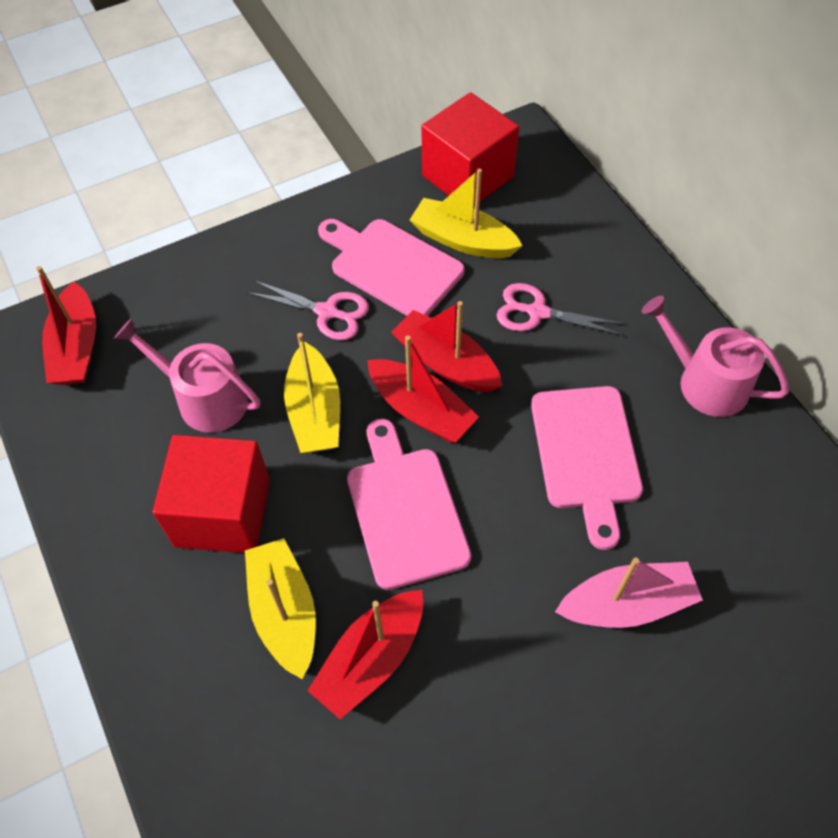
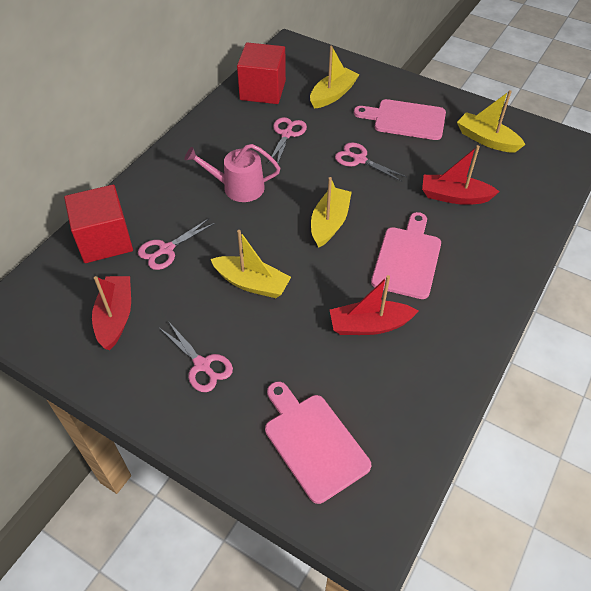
pink boat: [555,558,703,628] = 1 -> none = 0
pink scissors: [247,280,369,340] [497,283,625,335] = 2 -> [138,218,215,270] [159,321,233,392] [268,117,307,164] [335,142,407,182] = 4
pink watering can: [114,319,260,433] [642,296,789,417] = 2 -> [184,144,280,202] = 1
red boat: [36,266,96,385] [308,590,423,719] [367,336,479,443] [391,301,502,392] = 4 -> [92,276,131,350] [330,275,418,335] [422,145,500,205] = 3
yellow boat: [245,538,316,679] [284,333,340,453] [410,169,523,258] = 3 -> [211,230,291,298] [310,45,359,109] [311,177,352,248] [457,90,526,153] = 4

